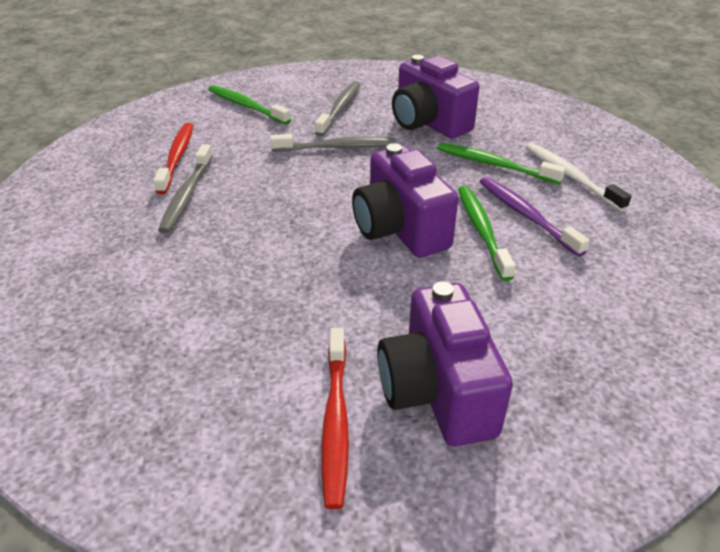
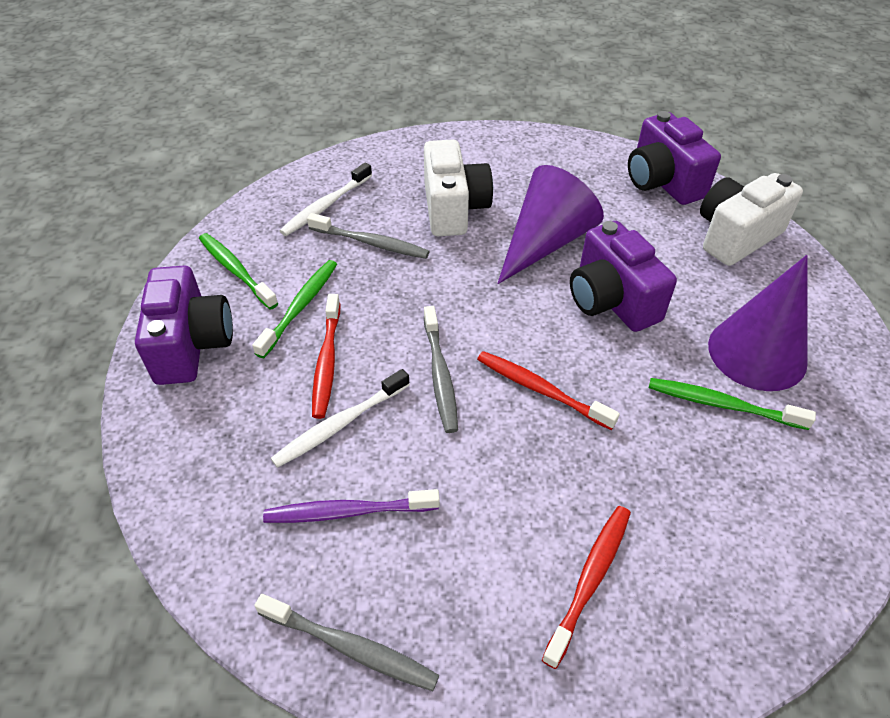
purple cone: none = 0 -> [497,165,604,284] [708,255,808,391] = 2
red toothbrush: [153,123,193,194] [321,328,349,509] = 2 -> [312,294,340,419] [477,351,620,430] [542,506,631,669] = 3
white camera: none = 0 -> [424,140,493,236] [700,173,803,266] = 2
white toothbrush: [526,143,631,211] = 1 -> [270,369,410,468] [280,163,372,236] = 2

